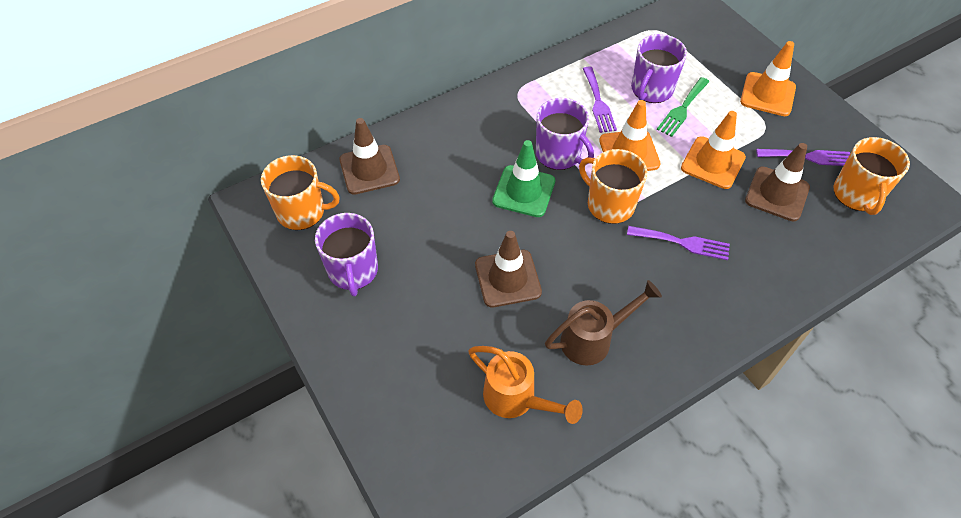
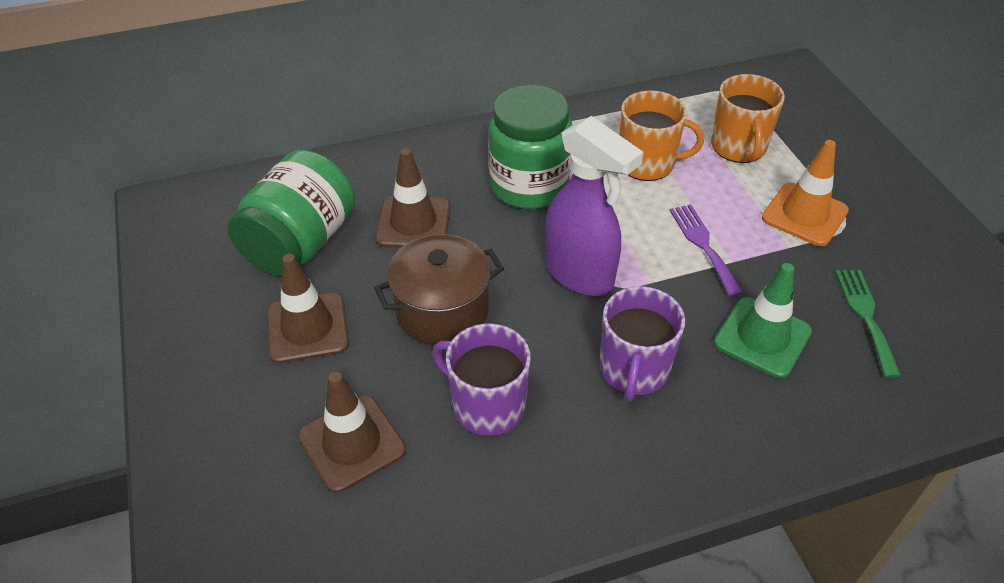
brown pot: none = 0 -> [374,234,504,345] = 1
brown watering can: [545,280,662,366] = 1 -> none = 0
green jar: none = 0 -> [228,150,355,277] [488,85,572,209] = 2
orange mug: [261,155,340,230] [579,149,647,224] [833,137,910,215] = 3 -> [619,91,704,181] [711,74,785,163] = 2
orange traffic cone: [599,100,660,171] [681,111,746,189] [740,41,796,116] = 3 -> [762,140,849,246] = 1
orange watering can: [468,346,583,424] = 1 -> none = 0
purple fork: [583,66,617,133] [627,226,730,260] [756,149,850,166] = 3 -> [669,204,743,297] = 1
purple mug: [315,213,378,296] [536,98,594,170] [631,34,687,103] = 3 -> [432,324,531,436] [600,286,685,402] = 2
purple spray bottle: none = 0 -> [545,116,644,296] = 1

